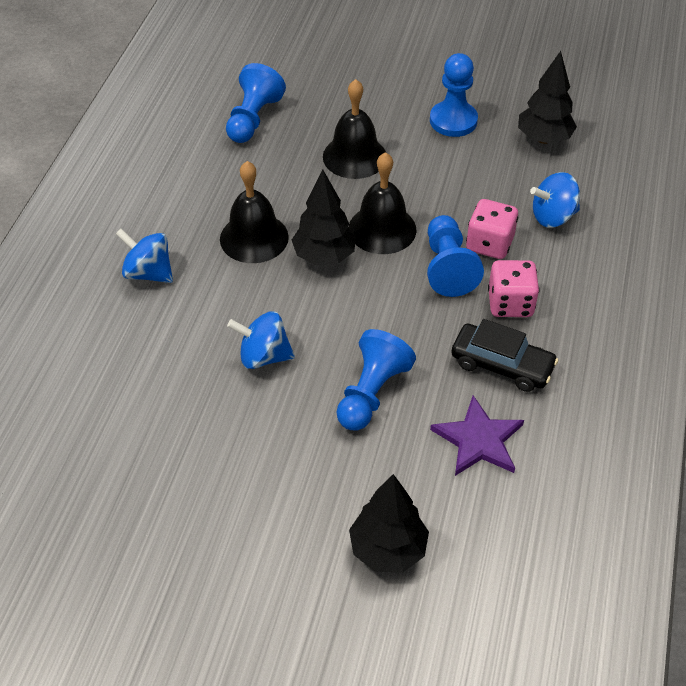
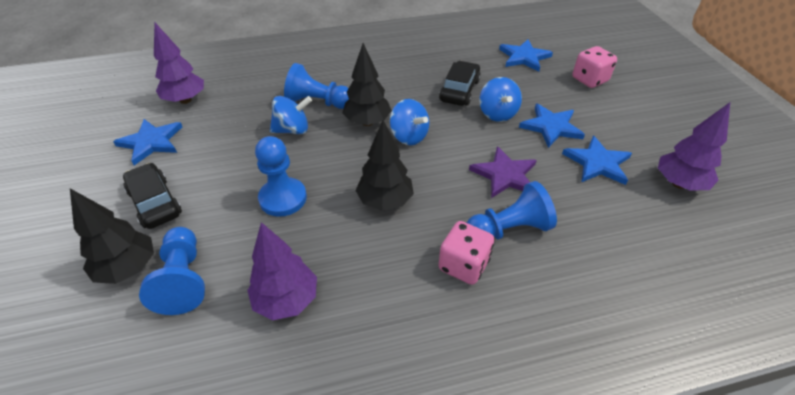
black bell: [220,161,289,263] [323,79,386,179] [348,152,417,254] = 3 -> none = 0
black car: [451,319,558,392] = 1 -> [123,163,182,229] [439,61,481,106] = 2
blue star: none = 0 -> [113,119,182,165] [499,39,553,72] [519,104,585,148] [562,136,632,185] = 4
purple tree: none = 0 -> [154,23,204,104] [247,222,317,320] [658,102,730,191] = 3

